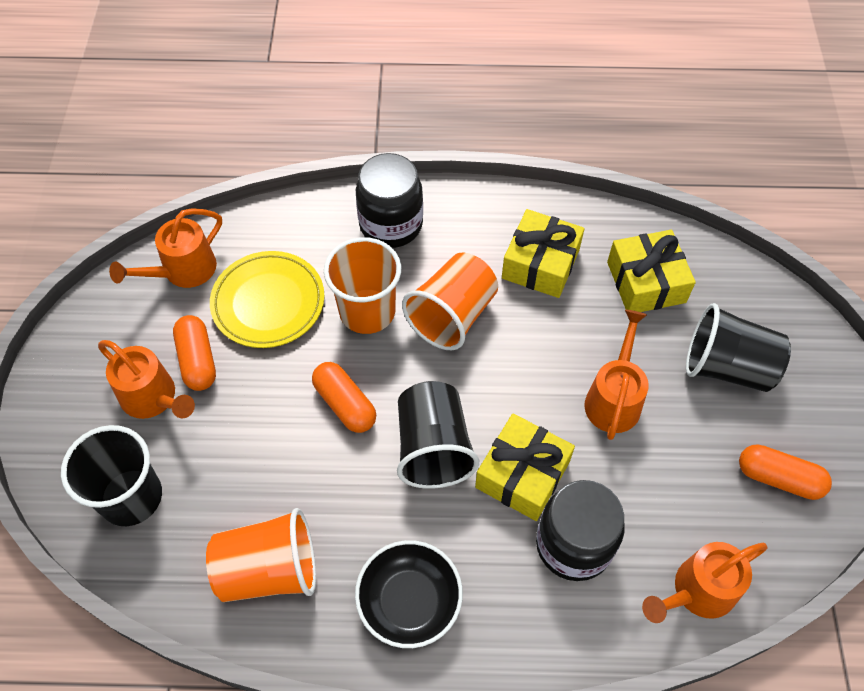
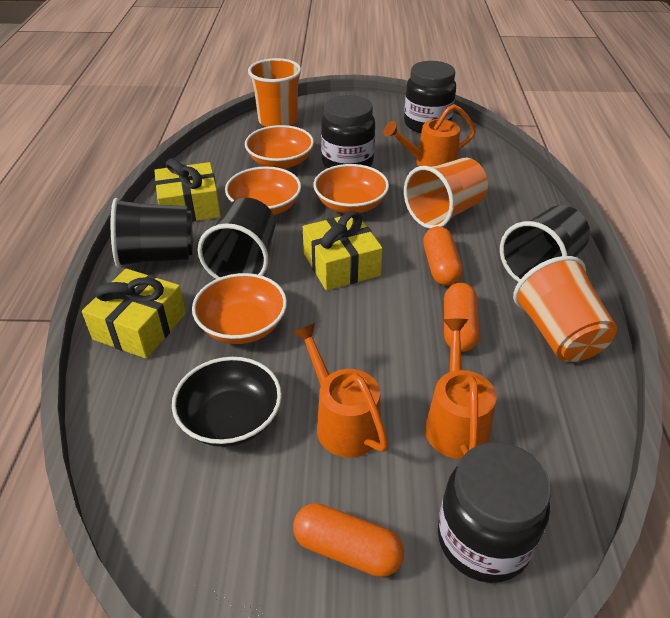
black jar: [356,153,423,248] [536,480,625,581] = 2 -> [321,95,375,168] [404,61,456,133] [438,442,551,583] = 3
orange bowl: none = 0 -> [192,273,287,344] [225,166,301,215] [245,125,314,169] [313,164,389,213] = 4
orange watering can: [98,340,195,419] [109,208,222,288] [584,310,649,440] [642,542,767,623] = 4 -> [293,323,388,457] [384,104,476,167] [425,319,497,459] = 3
yellow plate: [210,251,324,348] = 1 -> none = 0

